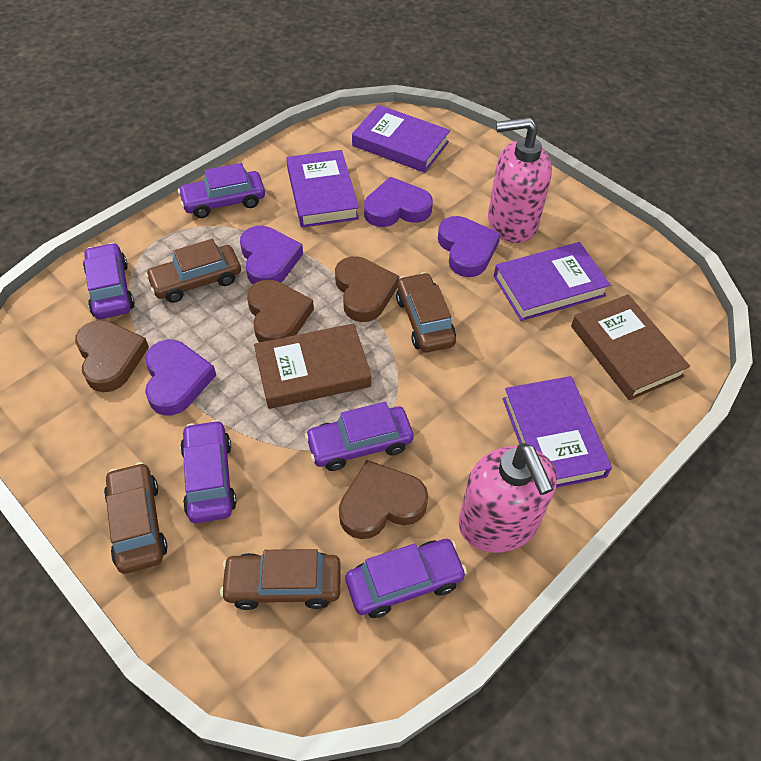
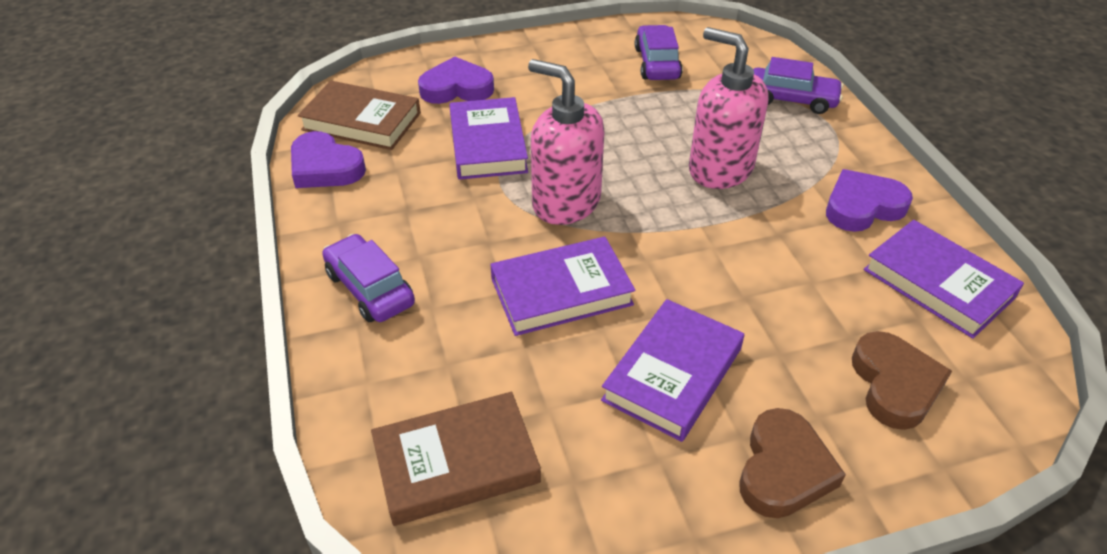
brown car: [104,462,168,574] [145,239,241,303] [220,549,341,610] [396,272,456,353] = 4 -> none = 0
brown heart: [75,320,149,392] [247,280,314,342] [335,256,399,322] [339,460,428,539] = 4 -> [739,408,846,518] [852,331,952,430] = 2
purple car: [83,242,135,319] [178,163,265,218] [180,420,237,523] [305,402,414,471] [346,539,467,618] = 5 -> [322,234,415,322] [635,25,683,80] [753,57,844,114] = 3
purple heart: [145,339,216,415] [240,226,303,285] [364,177,433,227] [438,216,501,277] = 4 -> [291,131,366,188] [418,57,494,104] [826,169,913,232] = 3

